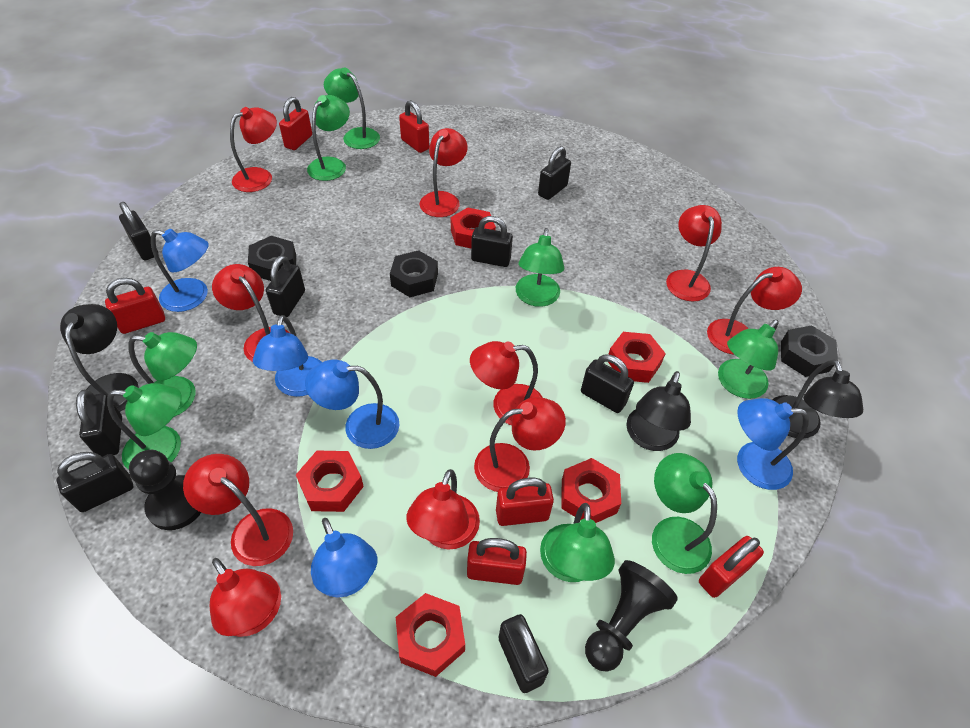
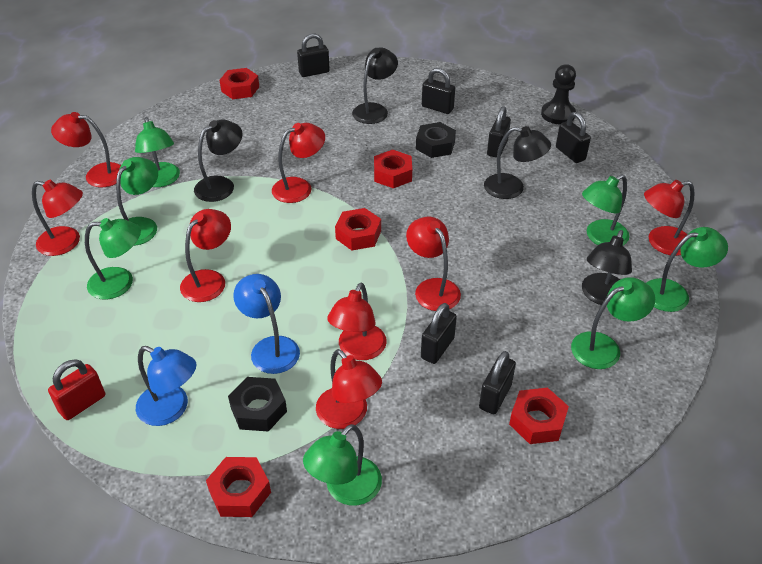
black lamp: [60,304,139,412] [626,371,691,451] [772,359,863,438] = 3 -> [194,120,242,202] [352,48,398,124] [484,126,551,199] [582,230,632,305] = 4
black nut: [248,236,296,281] [390,250,438,297] [781,325,838,377] = 3 -> [228,377,287,432] [416,122,456,158] = 2
black padlock: [56,452,133,512] [76,389,122,457] [119,202,158,260] [266,255,305,317] [471,216,513,267] [498,614,549,693] [538,146,571,200] [581,355,634,413] = 8 -> [297,34,330,77] [421,303,457,364] [422,68,455,114] [479,351,516,414] [487,106,511,158] [556,112,591,163] = 6
black pawn: [129,450,201,530] [585,560,678,672] = 2 -> [541,64,576,124] = 1
blue lamp: [151,229,209,312] [253,315,322,397] [305,360,399,449] [311,518,377,598] [737,398,809,490] = 5 -> [136,346,197,426] [233,274,300,374] = 2
green lamp: [107,383,181,470] [128,332,197,417] [307,95,350,181] [324,67,380,149] [516,228,564,307] [540,503,615,582] [652,453,717,574] [718,320,779,399] = 8 -> [85,218,141,300] [116,157,158,246] [135,117,180,187] [303,424,382,506] [571,277,655,369] [582,174,629,245] [646,227,728,312] = 7
red lamp: [183,454,293,566] [210,558,281,637] [212,264,290,362] [230,107,277,192] [406,469,480,550] [420,128,468,217] [470,341,543,425] [474,397,566,492] [666,205,722,302] [707,267,802,355] = 10 -> [32,180,83,256] [51,112,121,187] [180,209,231,302] [272,123,325,203] [316,349,382,429] [327,282,387,360] [406,217,461,311] [644,180,695,256] = 8
red padlock: [105,278,165,334] [279,97,312,150] [399,100,429,153] [467,538,527,585] [496,478,554,526] [699,536,764,598] = 6 -> [48,359,105,420] = 1

